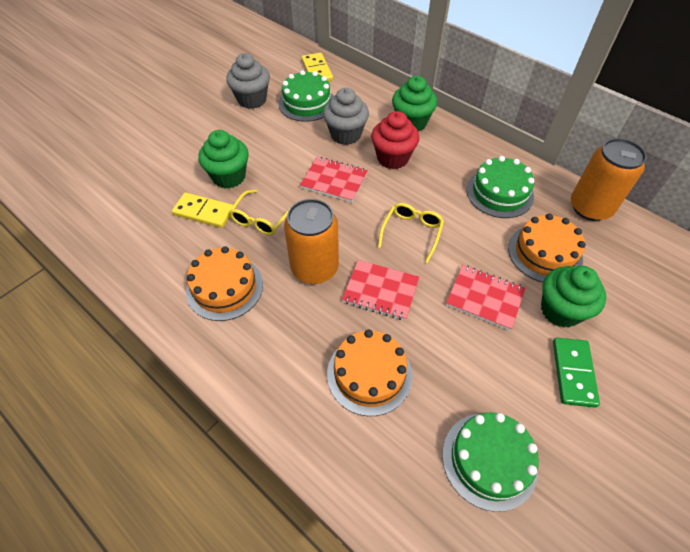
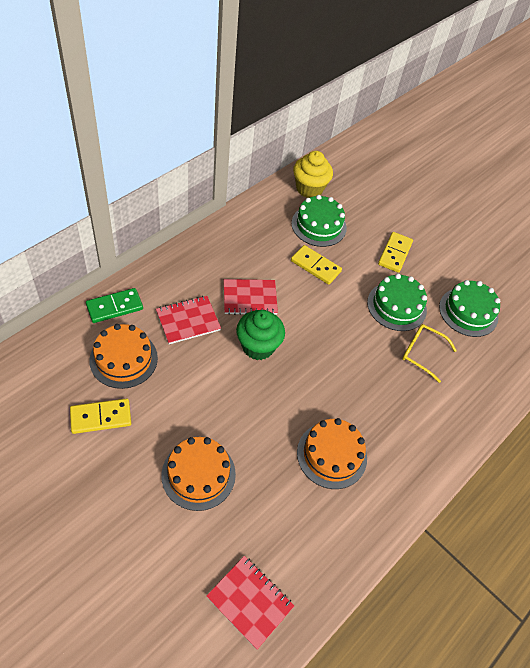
green cupcake: [199,130,249,189] [392,76,437,132] [541,266,606,328] = 3 -> [236,310,285,360] = 1
grey cupcake: [226,53,270,109] [323,88,369,145] = 2 -> none = 0
orange can: [284,199,339,284] [571,138,647,221] = 2 -> none = 0
red cupcake: [371,111,419,169] = 1 -> none = 0
yellow cupcake: none = 0 -> [293,151,333,198] = 1
yellow domino: [172,192,233,228] [302,53,333,82] = 2 -> [70,398,131,434] [291,245,342,285] [378,232,413,273] = 3
yellow glasses: [229,190,292,235] [378,203,444,263] = 2 -> [402,324,457,383] = 1

